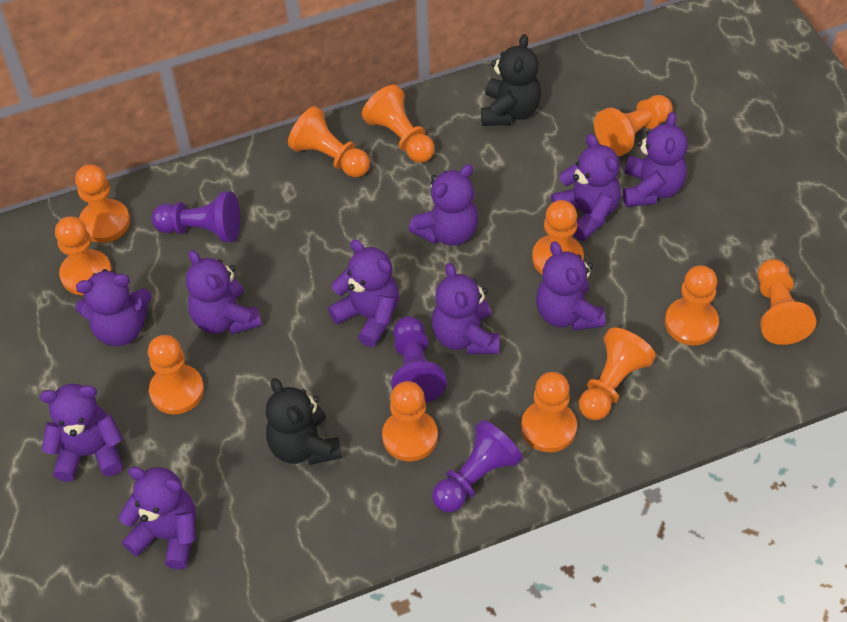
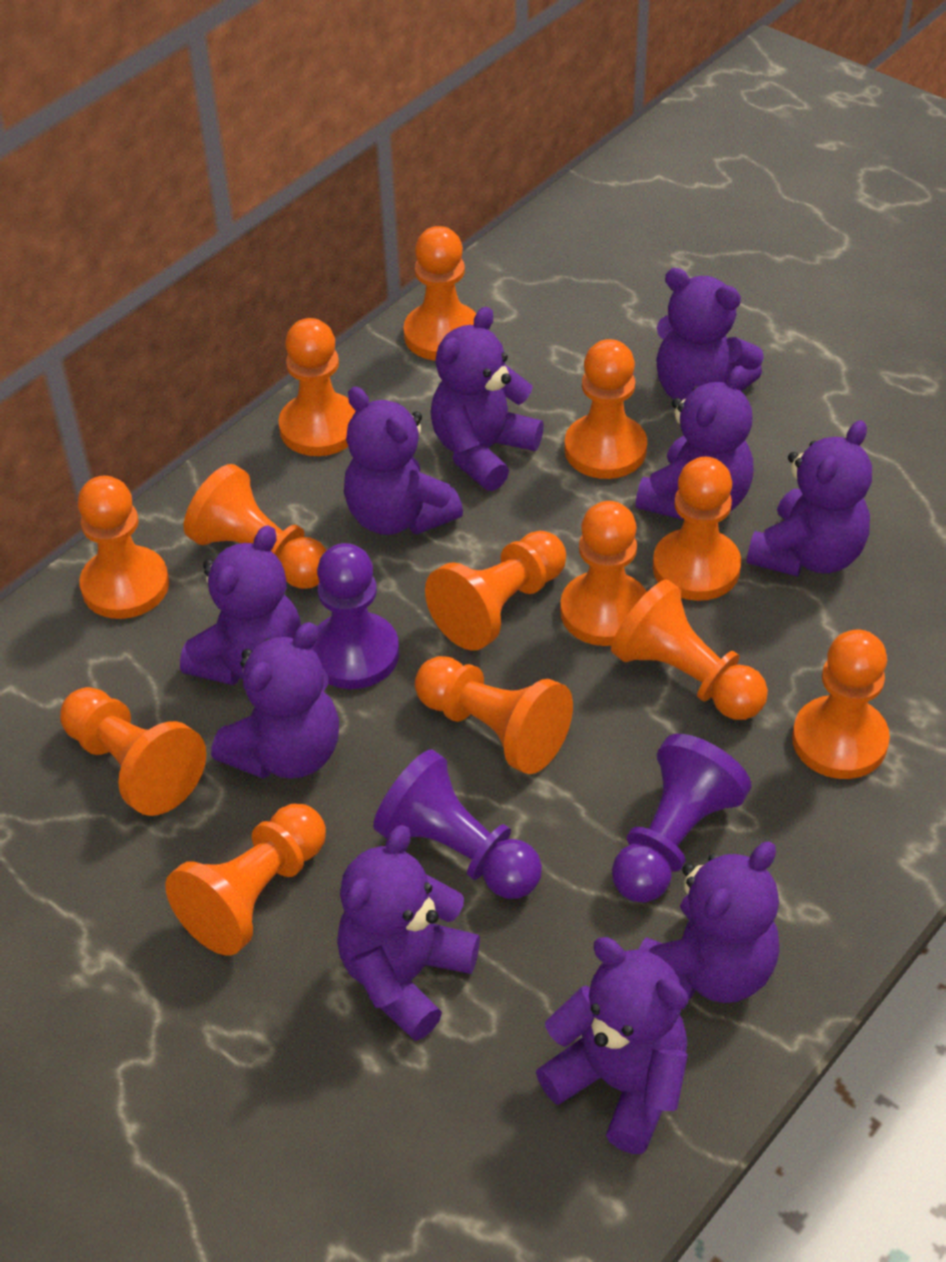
black teddy bear: [266,378,342,465] [481,34,541,126] = 2 -> none = 0
orange pawn: [55,216,112,295] [75,164,130,243] [148,335,204,414] [288,106,370,177] [362,85,435,163] [382,381,438,462] [521,372,577,452] [532,200,584,274] [579,327,656,420] [594,95,673,156] [665,265,719,346] [758,259,816,345] = 12 -> [60,687,206,816] [78,476,169,619] [165,804,326,956] [184,464,327,589] [279,318,356,456] [403,226,477,361] [415,656,573,774] [425,531,566,651] [560,501,647,646] [565,339,647,479] [611,579,768,720] [653,457,741,601] [792,630,890,779] = 13

